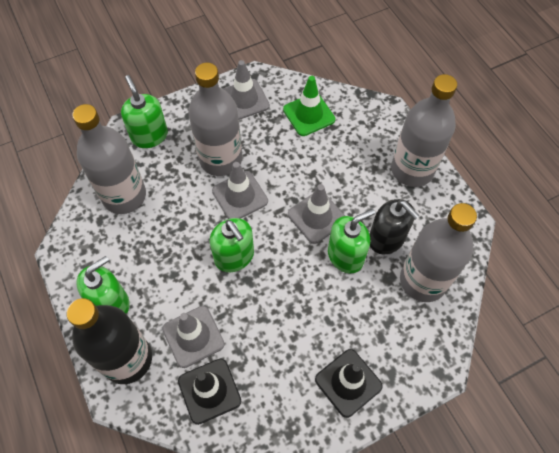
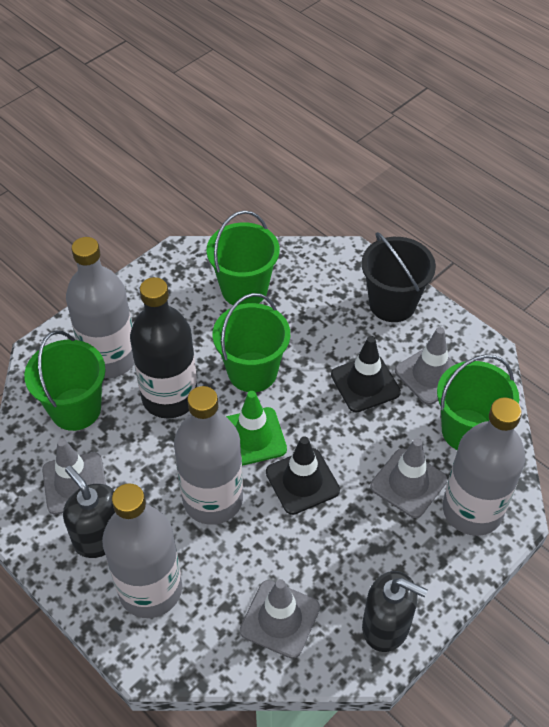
black bucket: none = 0 -> [362,232,436,322] = 1
black soap dispenser: [370,199,420,254] = 1 -> [63,466,115,558] [362,571,428,652] = 2
green bucket: none = 0 -> [24,331,106,431] [206,210,279,305] [213,293,290,392] [437,355,519,450] = 4
green soap dispenser: [76,256,130,314] [121,75,168,148] [209,218,254,272] [328,209,375,273] = 4 -> none = 0

